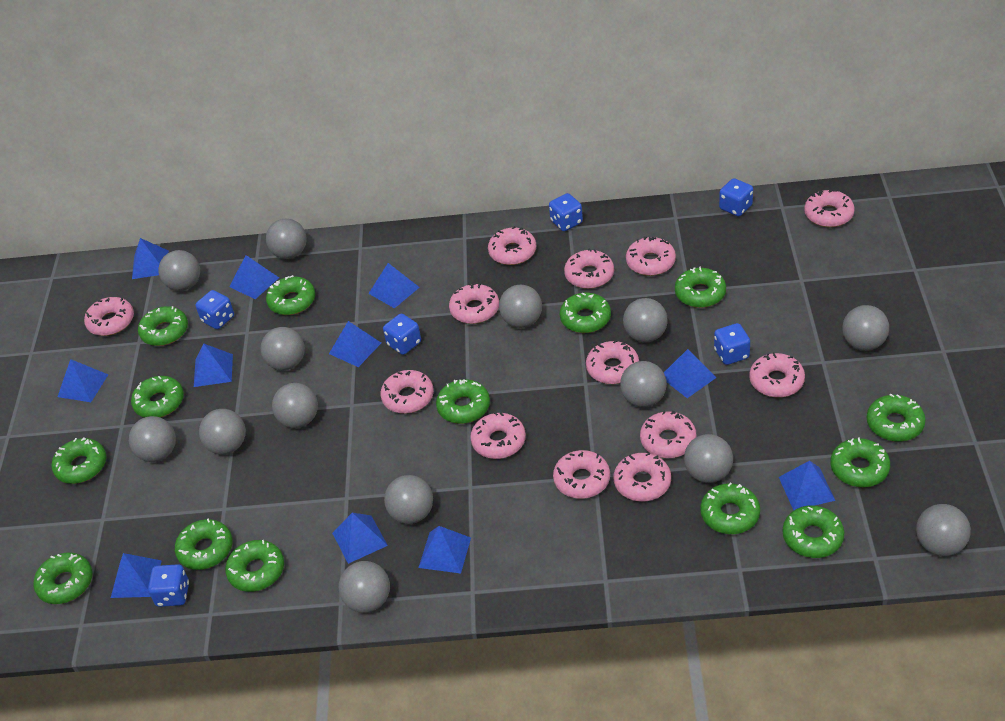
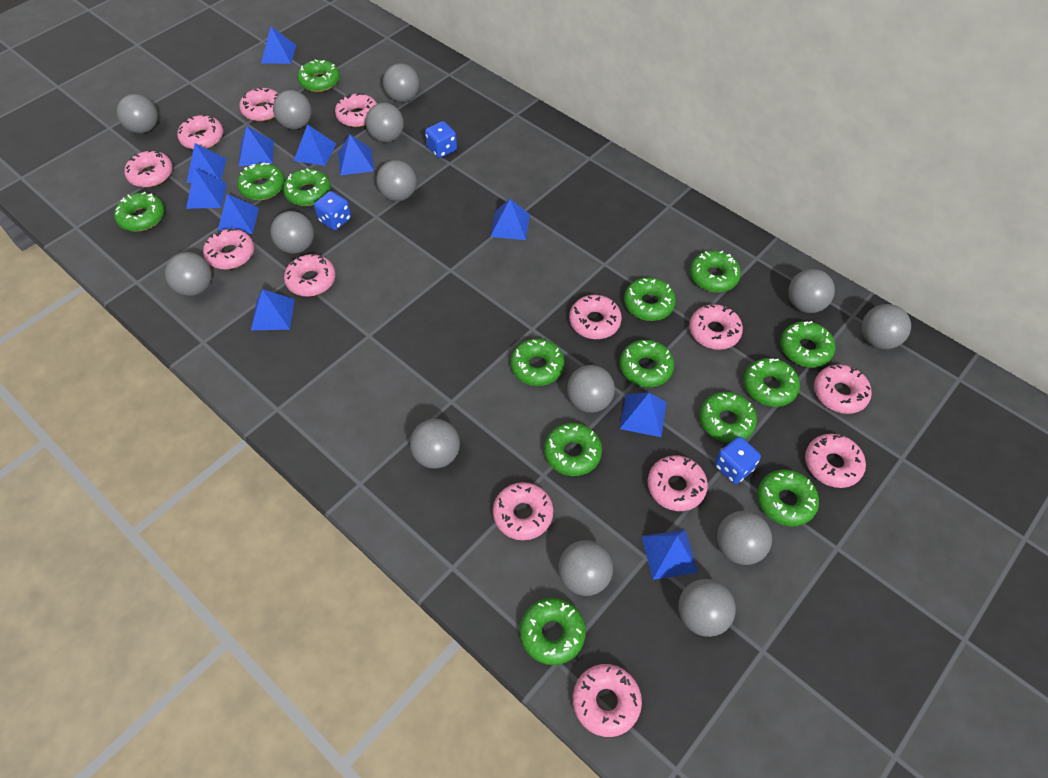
blue dice: [148,564,189,607] [196,290,234,329] [383,314,421,355] [549,193,583,231] [714,323,750,365] [719,178,753,216] = 6 -> [314,191,351,230] [425,121,457,158] [715,437,761,484] = 3

